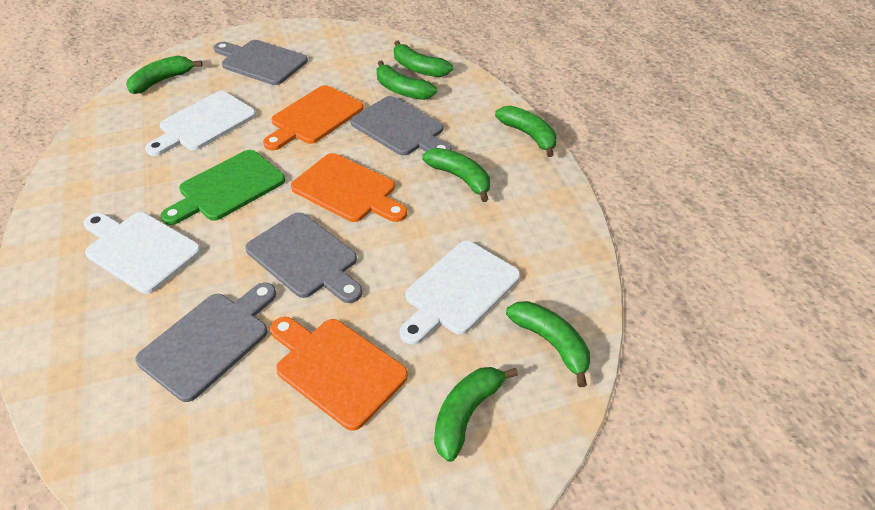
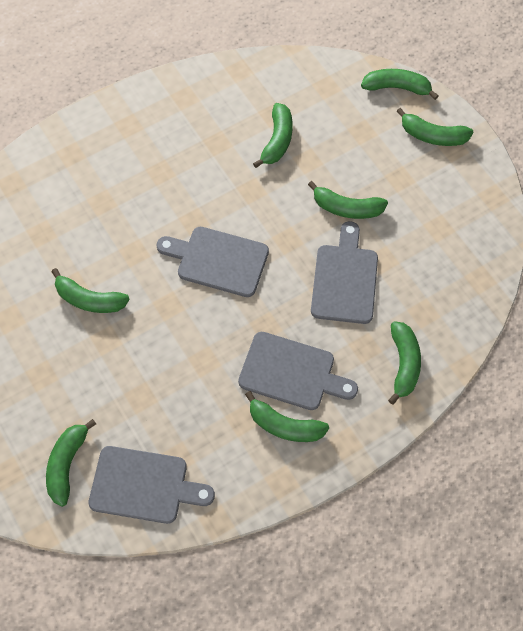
green banana: [126,56,202,94] [377,61,437,100] [394,41,453,77] [422,148,490,202] [434,367,518,462] [495,106,557,157] [506,301,590,387] = 7 -> [46,419,96,507] [51,268,130,313] [245,391,329,442] [253,103,293,168] [308,181,388,219] [361,69,439,100] [388,321,421,405] [397,108,473,146] = 8
green cutting board: [161,150,285,225] = 1 -> none = 0
orange cutting board: [263,85,364,150] [270,317,408,431] [291,153,407,222] = 3 -> none = 0
white cutting board: [84,212,201,294] [145,91,256,156] [400,241,520,345] = 3 -> none = 0

